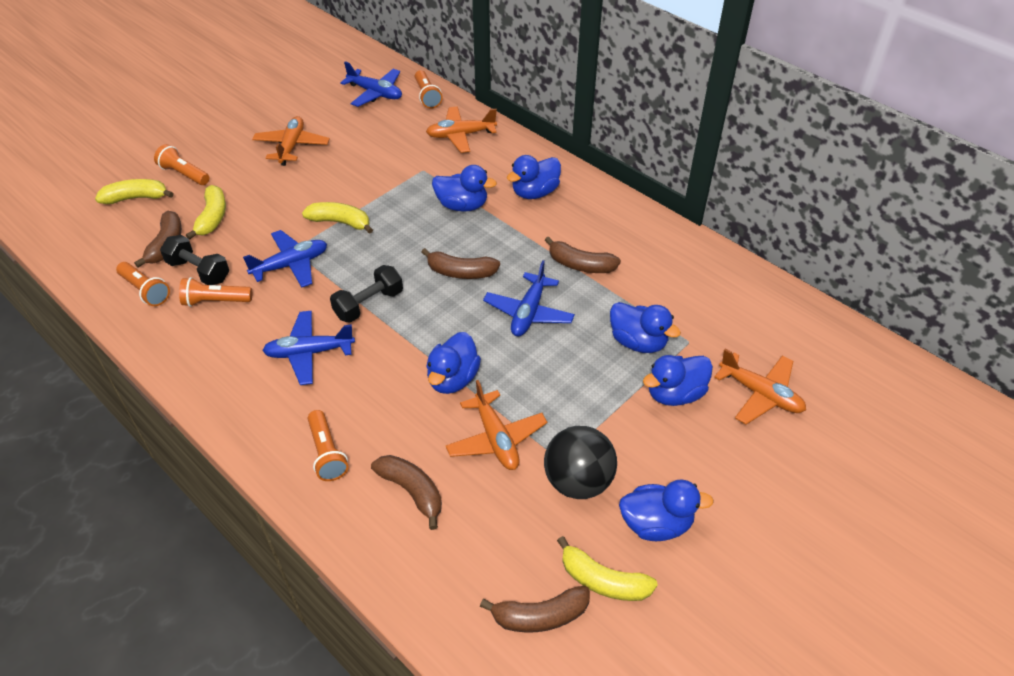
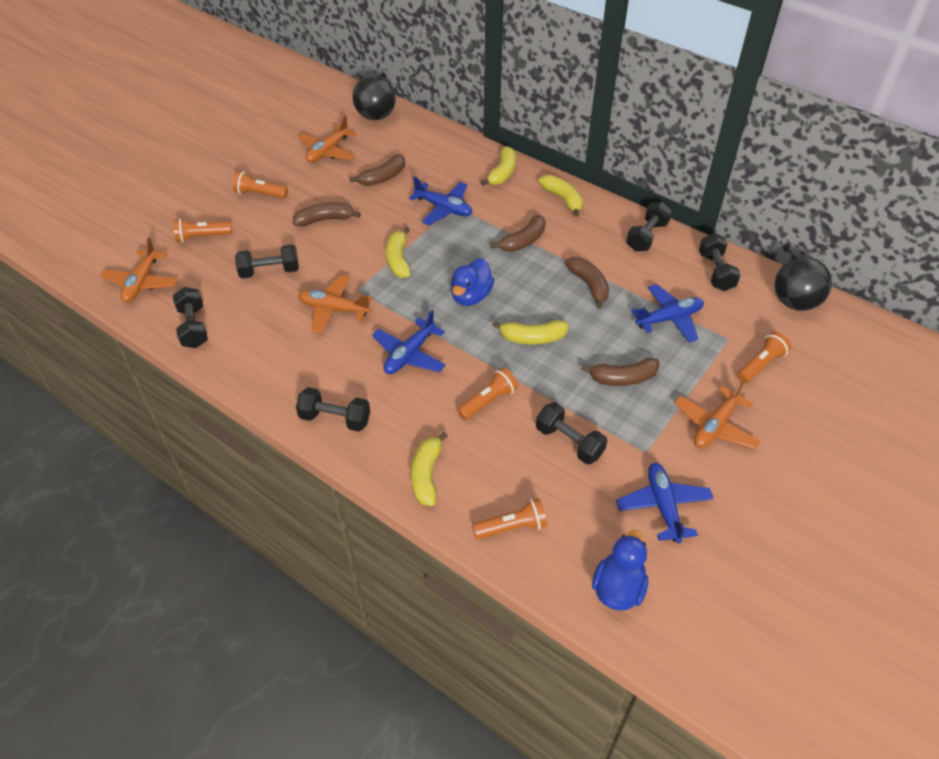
black ball: [544,426,617,499] = 1 -> [353,75,396,120] [775,257,832,311] = 2
black dumbbell: [160,235,229,285] [330,265,403,323] = 2 -> [173,287,208,348] [235,244,299,278] [296,387,370,432] [536,402,607,464] [626,202,672,251] [699,233,741,291] = 6
blue duck: [426,332,481,394] [432,165,497,212] [507,155,561,199] [610,302,681,353] [619,479,714,541] [643,355,713,406] = 6 -> [451,258,494,306] [592,530,648,611] = 2
yellow banana: [95,179,174,204] [186,185,226,240] [302,202,373,234] [557,536,658,601] = 4 -> [386,227,411,278] [411,432,448,506] [481,146,516,186] [492,320,569,345] [538,175,583,217] = 5

